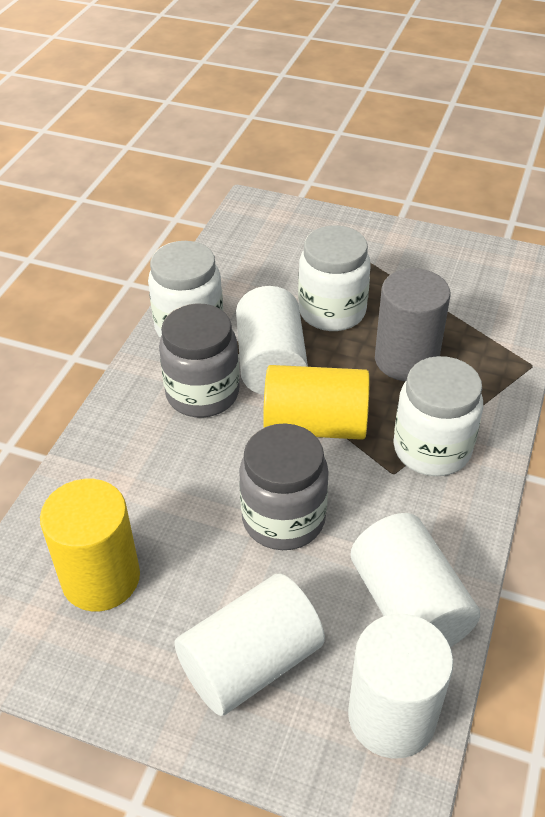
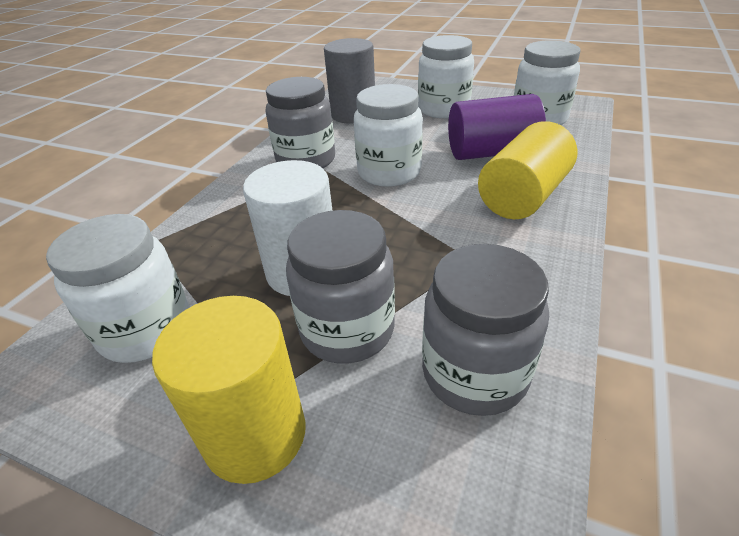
grey jar: [159,303,240,418] [239,423,329,550] = 2 -> [266,77,335,168] [286,210,395,364] [422,244,549,416] = 3
purple cylinder: none = 0 -> [448,94,546,160] = 1
white cylinder: [174,574,325,716] [236,286,308,395] [348,614,453,759] [350,513,480,647] = 4 -> [243,160,332,296] = 1
white jar: [148,241,223,338] [298,225,371,331] [393,356,483,476] = 3 -> [46,214,190,363] [354,84,423,187] [418,35,474,118] [514,40,581,125] = 4

